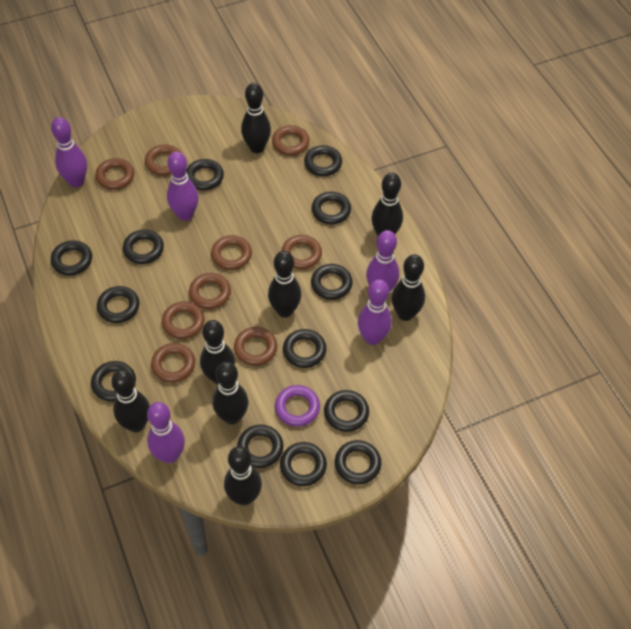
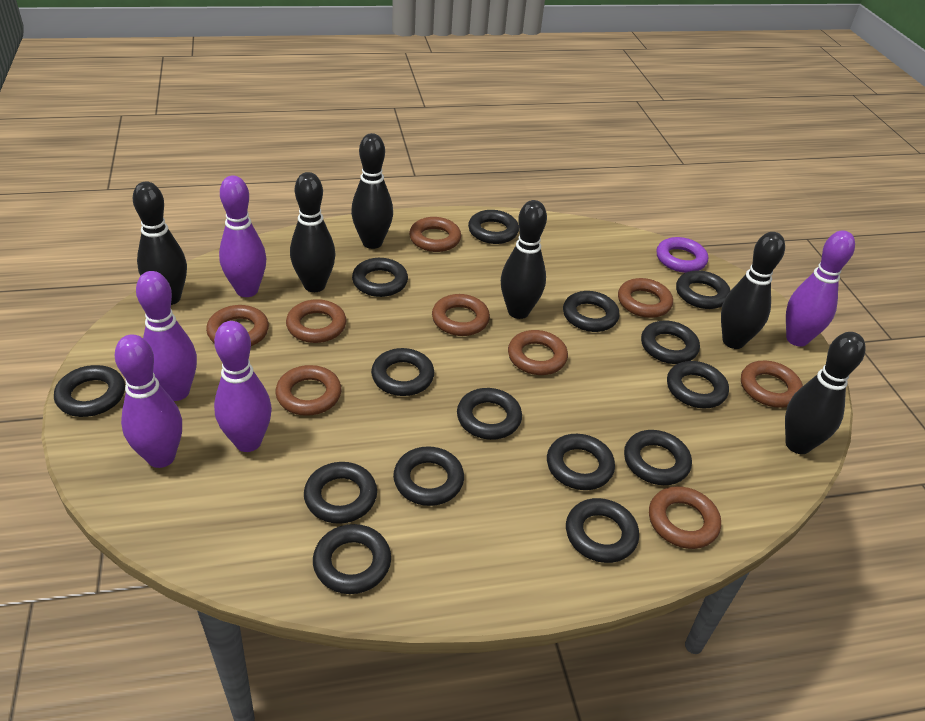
black bowling pin: [111,370,150,432] [200,320,235,384] [213,362,248,424] [224,446,262,506] [241,83,271,153] [268,251,301,318] [371,173,403,236] [392,254,425,321] = 8 -> [133,182,187,305] [290,172,336,292] [351,133,393,249] [501,200,547,319] [721,232,785,349] [785,332,866,454] = 6
black ring: [51,240,92,275] [91,361,136,401] [97,286,139,323] [123,229,164,264] [186,159,224,191] [237,425,284,468] [280,442,327,486] [283,329,327,368] [304,145,342,176] [311,264,353,300] [312,192,351,224] [324,390,369,432] [335,440,381,484] = 13 -> [54,365,125,417] [304,462,377,524] [313,524,391,594] [352,258,408,297] [371,348,434,396] [393,446,464,506] [457,388,522,440] [468,210,519,244] [547,434,615,490] [563,291,619,332] [566,498,639,563] [624,430,692,485] [641,321,700,364] [667,361,729,408] [676,270,731,309] = 15

